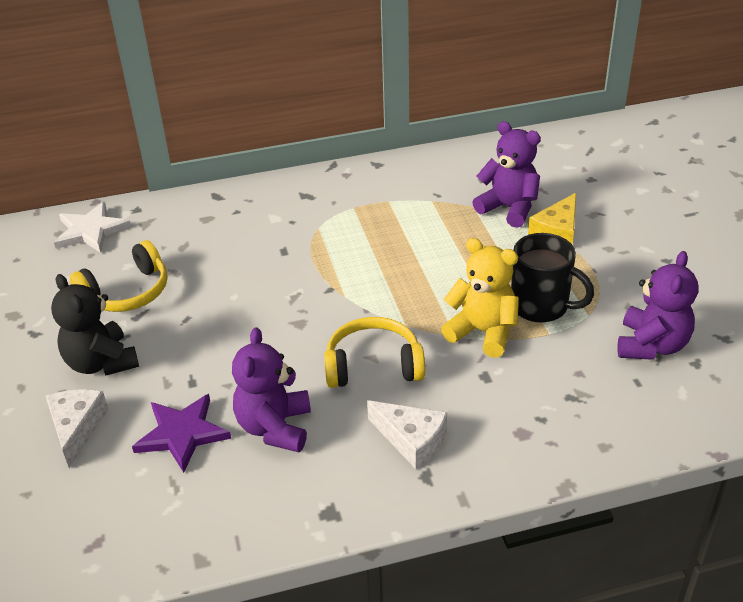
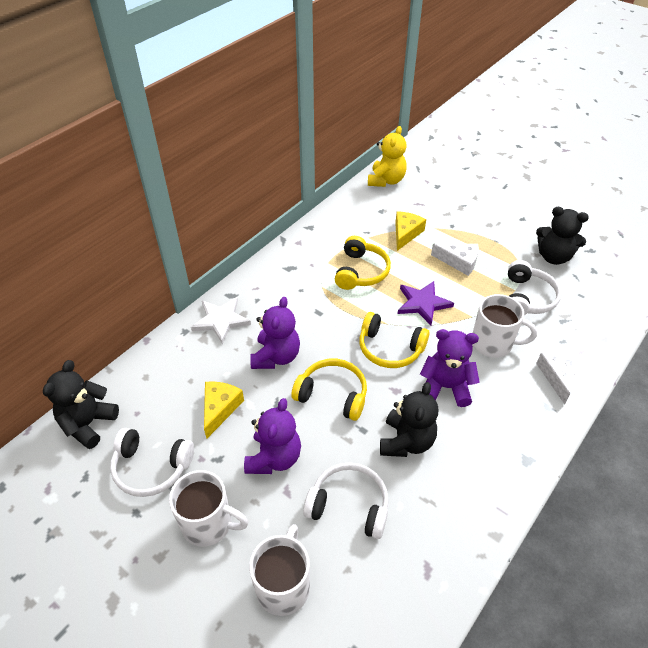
black mug: [511,233,594,323] = 1 -> none = 0
black teddy bear: [51,274,139,376] = 1 -> [43,360,119,449] [380,382,438,457] [536,207,589,265] = 3
white headphones: none = 0 -> [110,428,194,497] [303,462,389,539] [508,260,562,315] = 3
white mug: none = 0 -> [169,470,248,547] [249,524,310,616] [473,294,537,358] = 3
yellow cheese: [528,193,576,244] = 1 -> [204,382,244,439] [395,211,426,251] = 2
yellow headphones: [70,240,167,312] [324,317,425,388] = 2 -> [291,359,367,421] [335,236,391,290] [359,312,430,368] = 3

